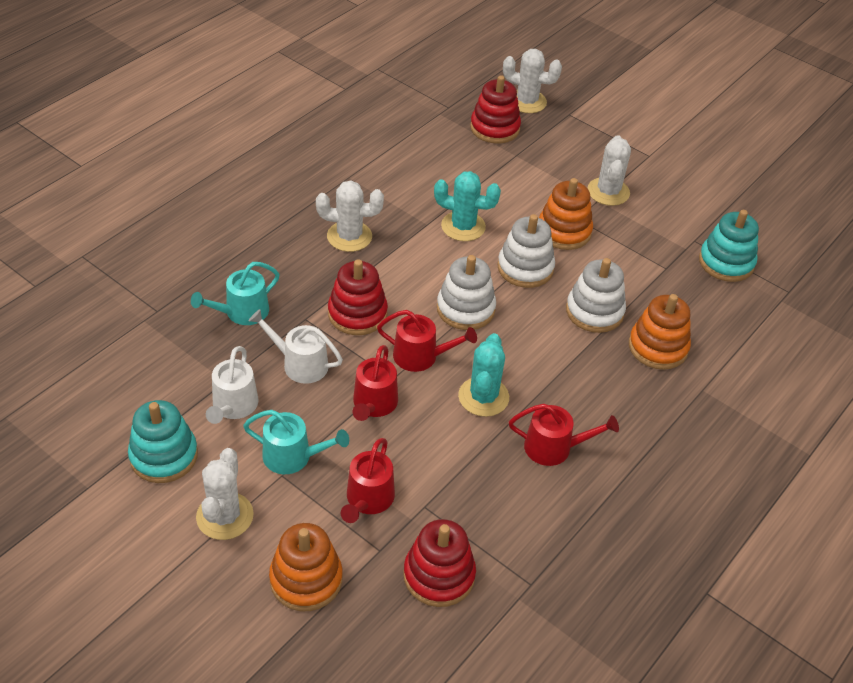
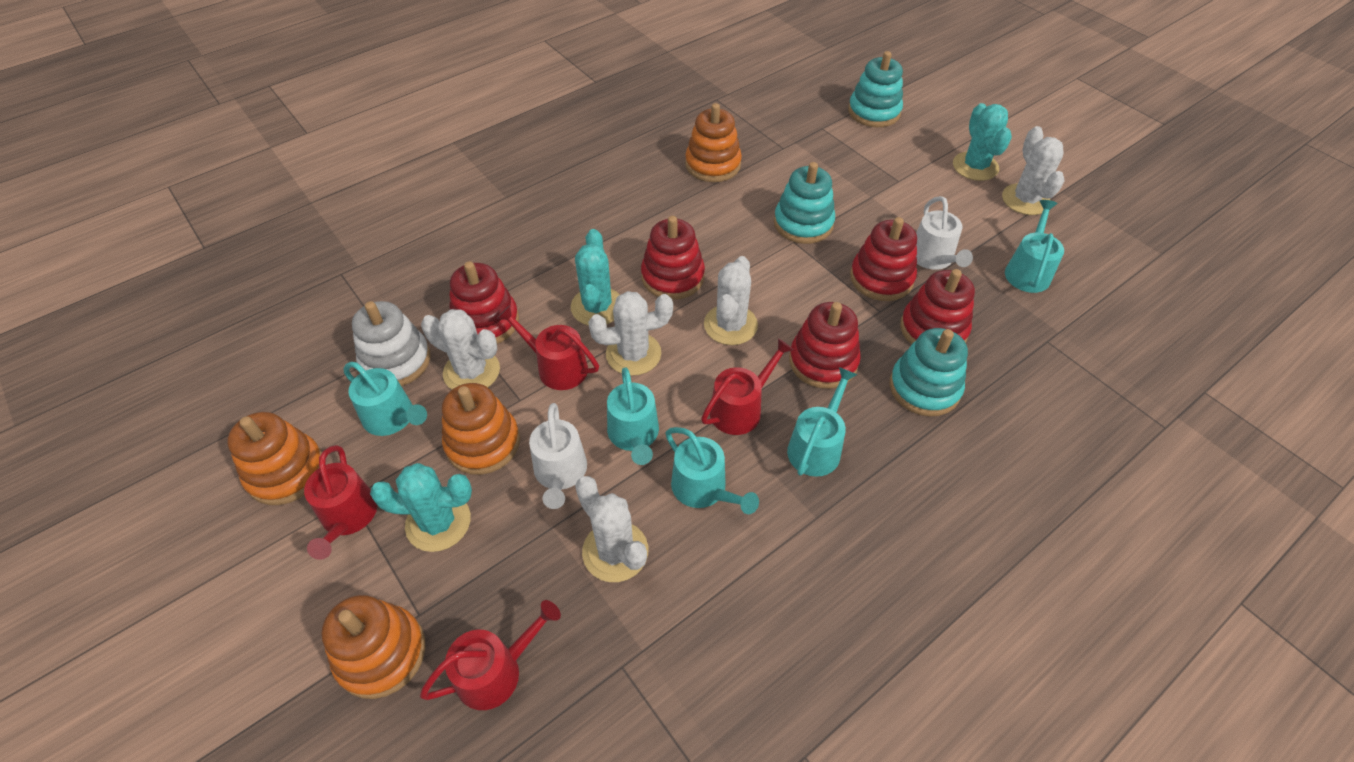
orange stacking toy: [269,523,343,611] [539,178,593,250] [629,294,691,370] = 3 -> [227,412,322,505] [321,595,426,699] [442,383,520,475] [685,103,742,182] = 4
red stacking toy: [328,259,388,335] [403,519,476,607] [470,75,521,143] = 3 -> [449,261,519,344] [641,216,705,300] [789,302,861,389] [850,217,917,301] [900,269,975,345] = 5
turquoise cactus: [434,171,501,241] [458,333,509,417] = 2 -> [370,463,472,552] [571,229,619,326] [953,103,1012,181] = 3
turquoise stacking toy: [128,400,198,483] [699,210,759,282] = 2 -> [774,162,835,244] [848,51,903,127] [890,328,968,416] = 3
turquoise watering can: [191,262,280,325] [243,410,349,474] = 2 -> [344,362,427,436] [607,367,659,465] [666,427,759,514] [787,367,858,477] [1005,200,1064,293] = 5
white cactus: [196,448,254,540] [316,181,384,252] [503,49,562,113] [587,135,631,206] = 4 -> [421,309,500,389] [575,476,648,582] [588,291,673,376] [704,256,758,345] [1002,126,1064,215] = 5
white stacking toy: [437,255,496,330] [497,214,555,288] [566,258,626,333] = 3 -> [352,301,431,386] = 1

